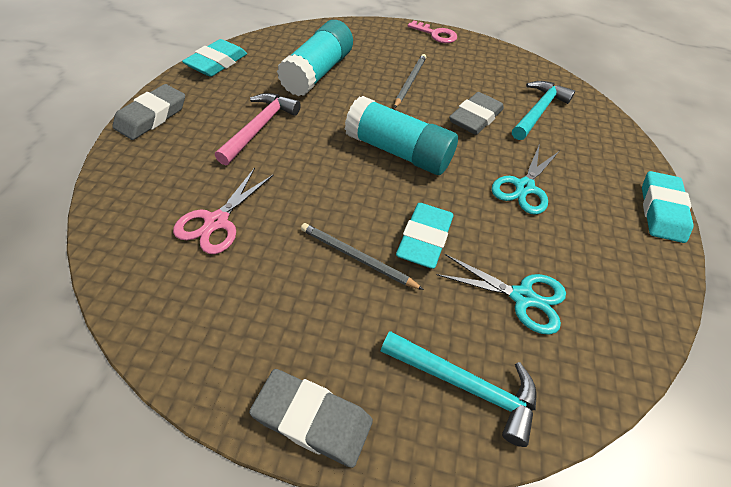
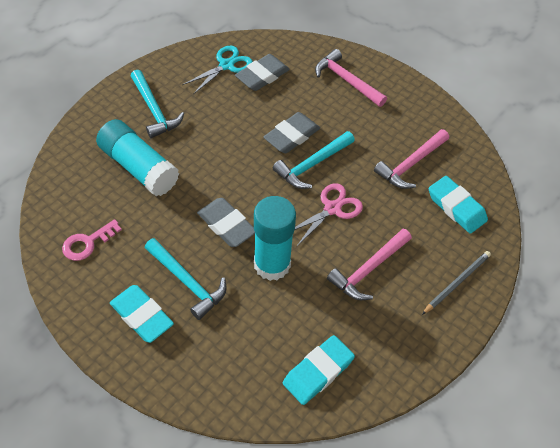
grey pencil: [301,223,424,290] [394,54,426,108] = 2 -> [422,251,491,315] = 1
pink hammer: [215,93,301,165] = 1 -> [315,49,387,107] [327,229,412,300] [374,129,449,189] = 3
turquoise hammer: [381,331,536,447] [512,81,575,140] = 2 -> [131,70,184,138] [145,238,227,320] [273,131,355,189] = 3
turquoise scissors: [437,254,566,335] [492,144,559,215] = 2 -> [182,46,253,94] = 1

